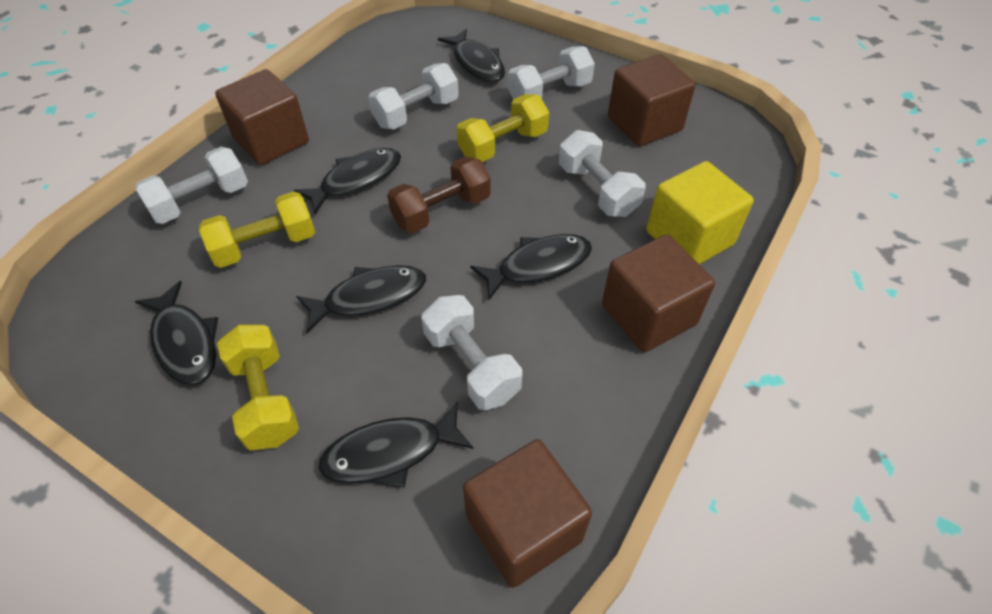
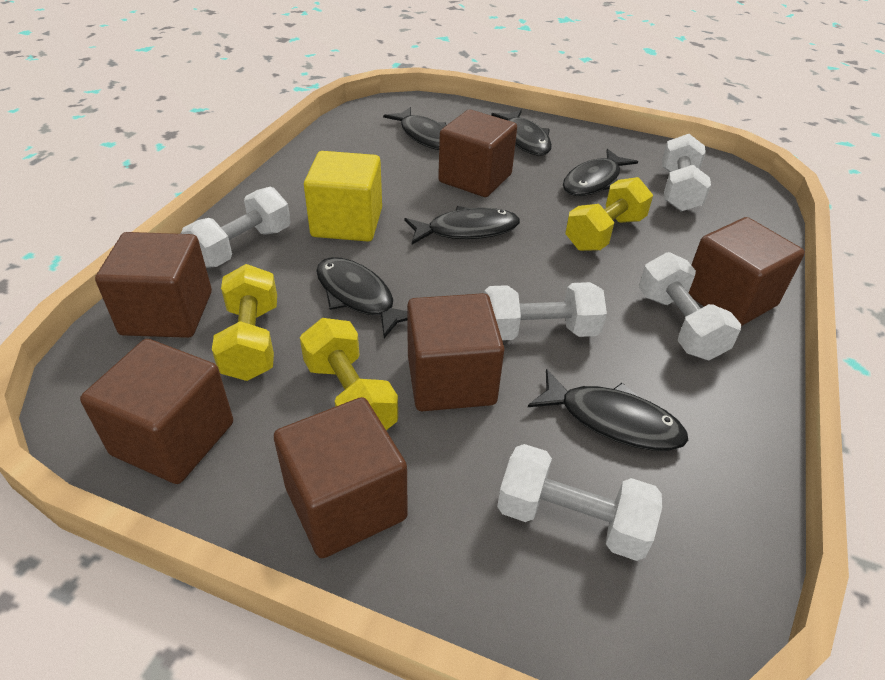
brown cube: [215,69,309,165] [463,439,592,588] [602,235,715,352] [608,54,696,146] = 4 -> [80,339,233,484] [95,232,212,338] [274,397,408,558] [407,293,505,411] [438,110,517,197] [689,217,805,326] = 6
brown dumbbell: [387,156,491,233] = 1 -> none = 0

